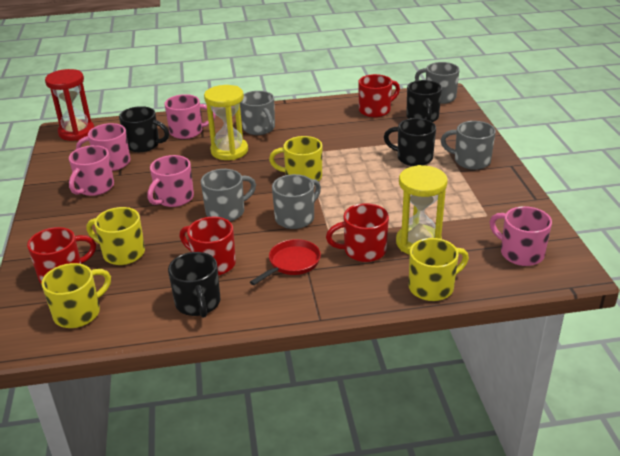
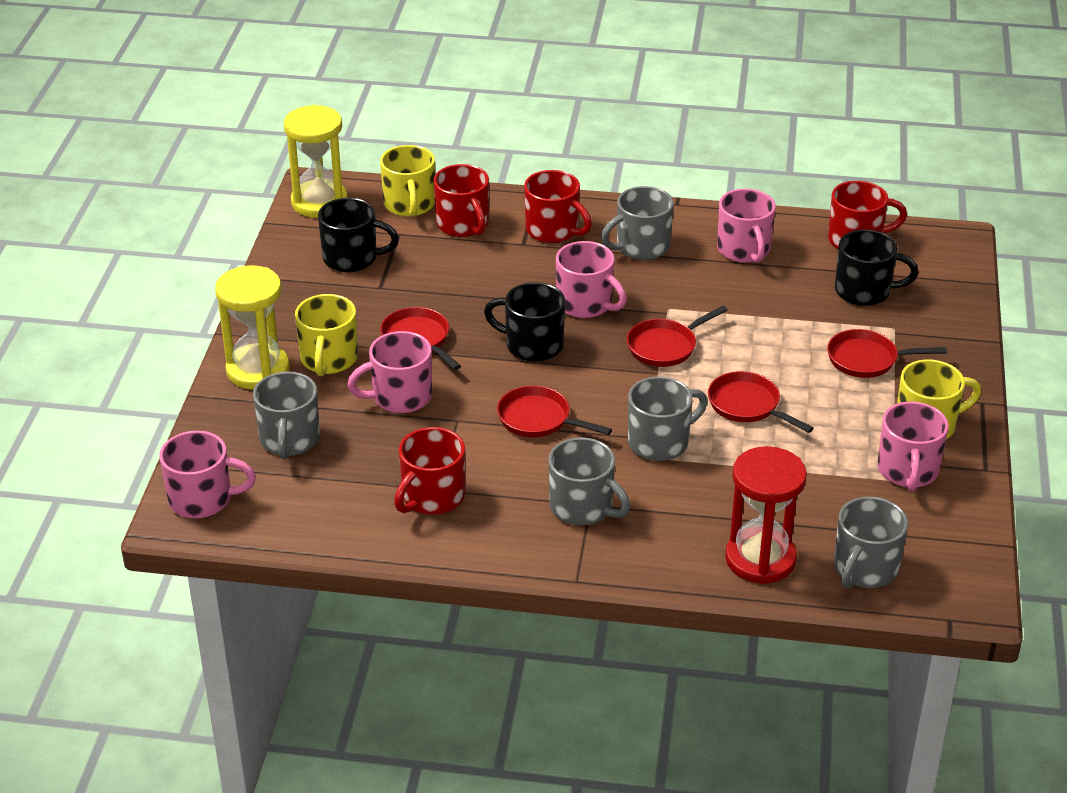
black mug: [119,106,169,152] [168,252,221,318] [384,118,436,166] [406,80,442,122] = 4 -> [318,198,399,272] [484,282,565,362] [835,229,918,306] = 3
red pan: [250,239,321,285] = 1 -> [380,307,461,370] [497,385,612,437] [627,305,727,367] [708,371,814,433] [827,329,947,378] = 5
yellow mug: [42,263,111,328] [87,207,145,265] [269,136,322,181] [409,238,469,301] = 4 -> [295,294,358,376] [380,145,435,217] [897,359,981,439] = 3

